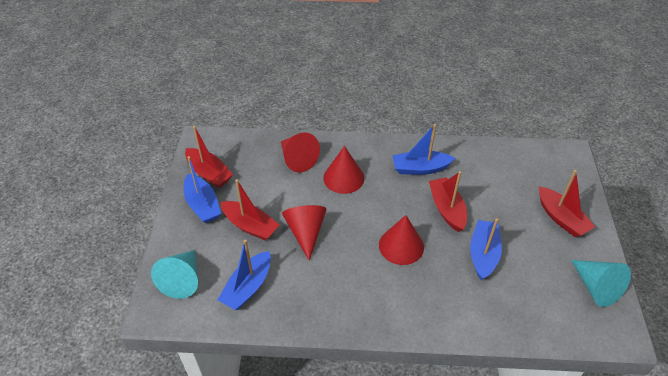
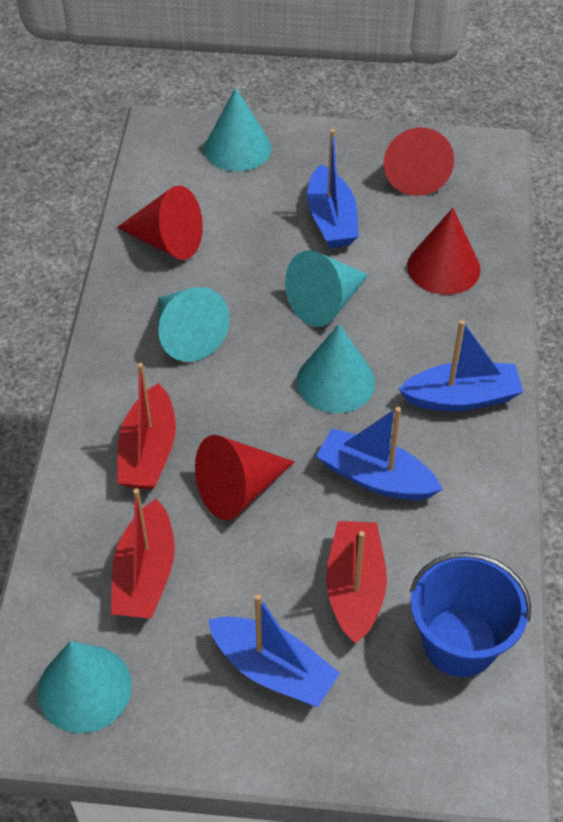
blue bucket: none = 0 -> [410,552,531,677] = 1
red boat: [185,126,233,188] [221,179,280,241] [429,171,467,232] [539,170,595,237] = 4 -> [111,488,175,619] [117,363,176,490] [326,521,387,644] = 3
turquoise cone: [151,250,198,299] [571,260,631,307] = 2 -> [38,641,132,733] [158,287,230,362] [204,87,272,171] [285,250,368,327] [297,324,375,413] = 5

